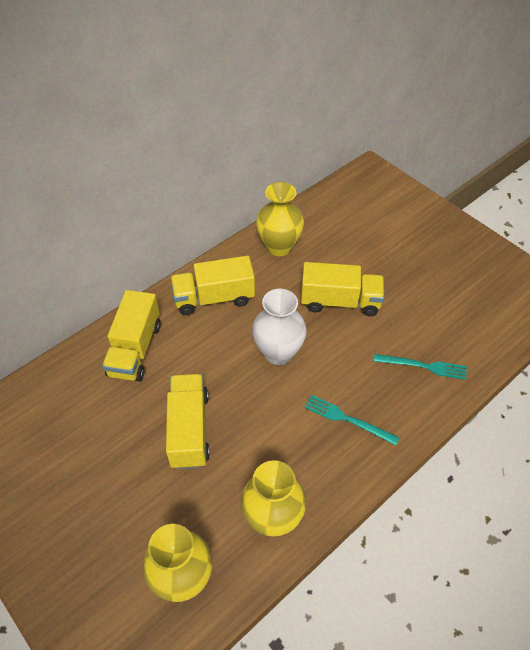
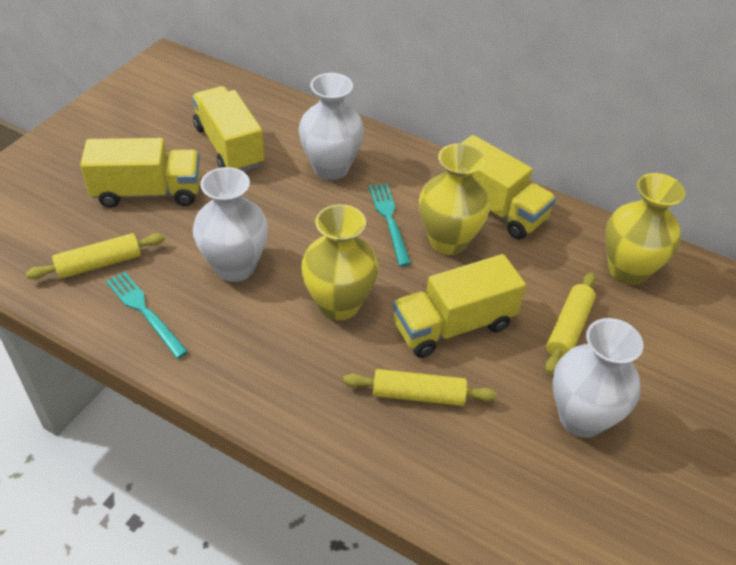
white vase: [252,289,307,365] = 1 -> [193,167,268,282] [298,73,364,180] [553,318,644,438] = 3
yellow rolling pin: none = 0 -> [26,233,165,279] [343,369,497,406] [545,272,596,374] = 3

